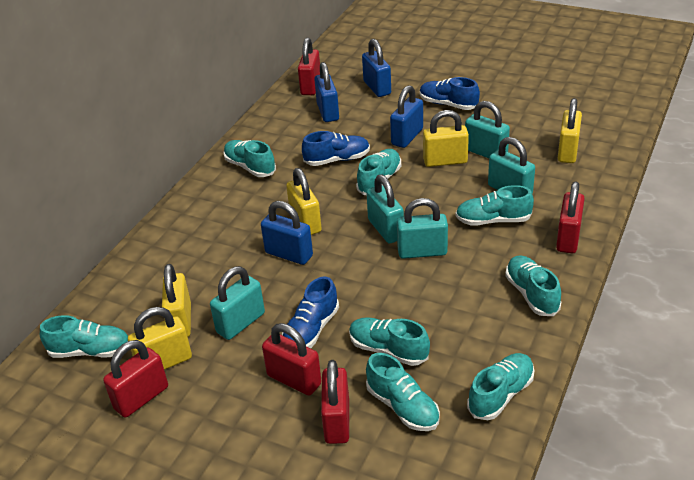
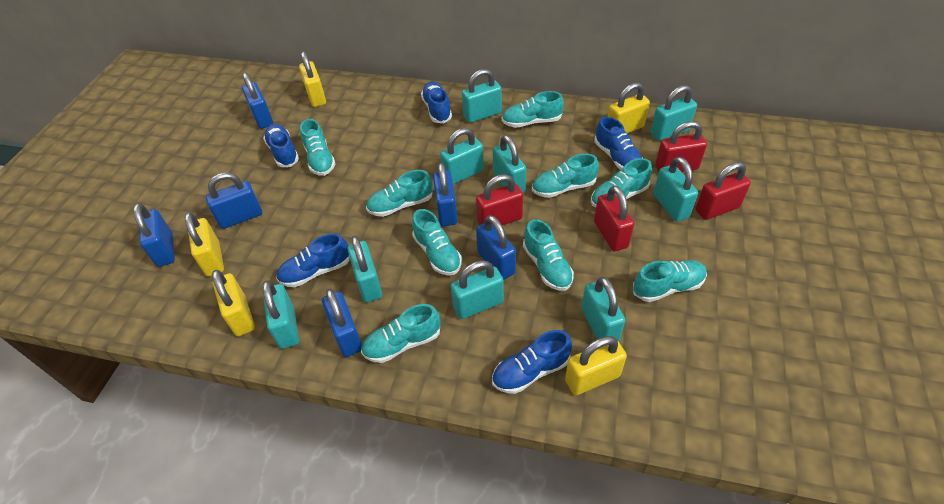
blue padlock: [261,201,313,265] [314,62,339,122] [362,39,391,97] [390,85,423,148] = 4 -> [133,203,175,267] [206,173,262,229] [242,73,273,129] [322,289,362,357] [433,163,458,226] [476,215,516,280] = 6
blue shoe: [282,276,339,348] [302,131,370,166] [420,77,480,110] = 3 -> [263,124,299,167] [276,233,350,287] [421,82,452,123] [492,330,572,394] [595,117,642,170] = 5
red padlock: [103,340,168,418] [262,323,321,396] [298,37,320,95] [321,360,349,444] [556,182,585,253] = 5 -> [476,174,523,225] [594,185,634,251] [655,121,707,172] [695,162,751,220] = 4
turquoise padlock: [210,266,265,340] [366,174,404,244] [397,198,448,259] [465,101,510,158] [488,137,535,194] = 5 -> [263,280,299,349] [347,236,382,302] [440,128,484,184] [451,260,504,319] [462,69,502,123] [493,135,526,193] [581,277,625,342] [650,85,697,141] [653,157,698,222] = 9
turquoise shoe: [40,315,128,358] [224,140,276,177] [349,317,430,366] [356,149,401,195] [366,353,440,431] [456,185,534,226] [467,353,535,420] [505,255,561,316] = 8 -> [300,119,336,176] [361,304,441,363] [366,170,433,217] [412,209,462,276] [501,91,564,128] [523,219,574,291] [532,154,599,198] [591,158,652,208] [633,260,707,302] = 9

